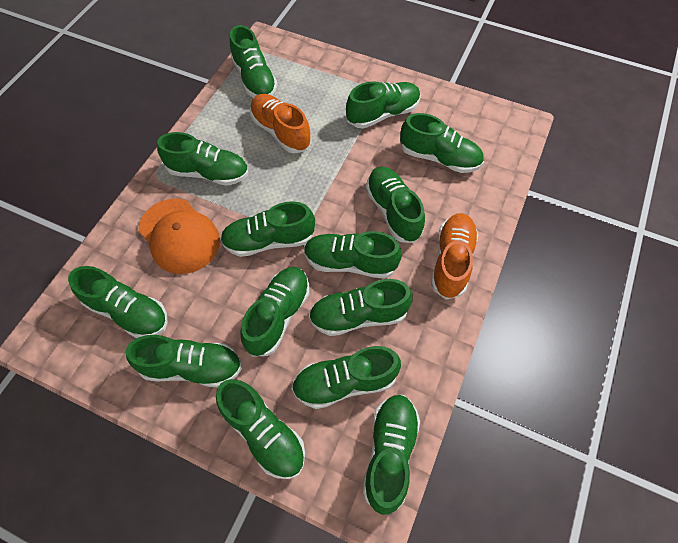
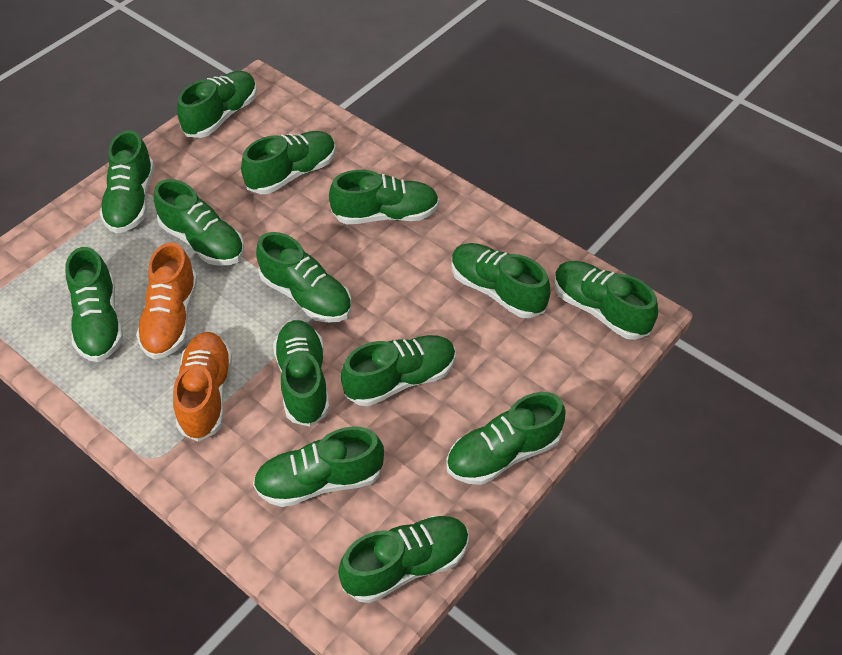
orange cap: [138,199,220,274] = 1 -> none = 0

